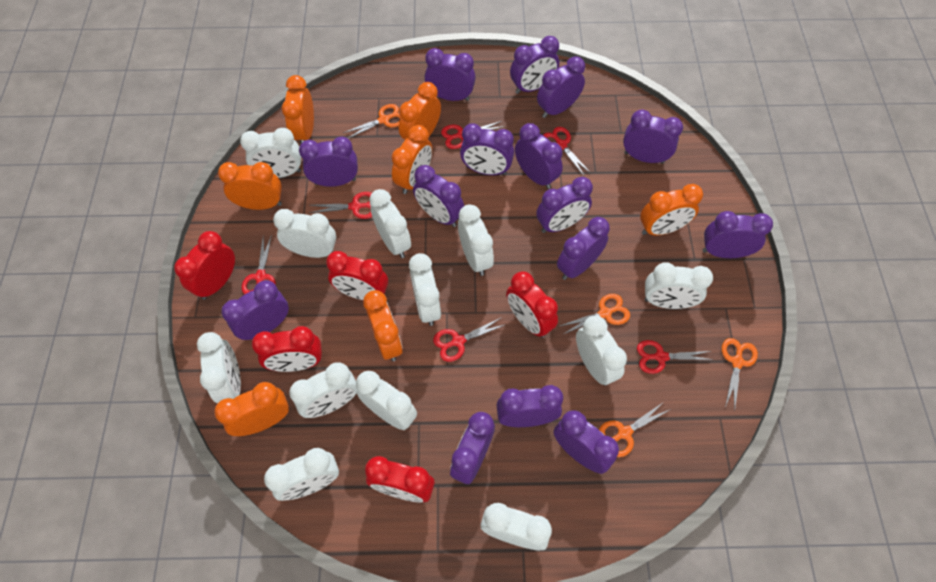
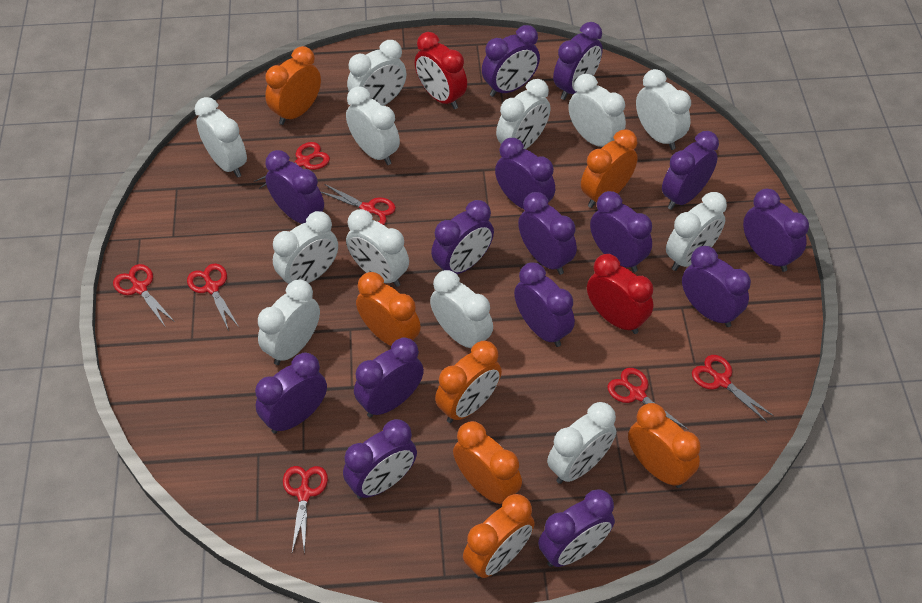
orange scissors: [343,104,401,138] [560,294,630,335] [599,401,671,457] [722,338,758,410] = 4 -> none = 0
red clock: [174,231,235,299] [252,326,322,372] [326,251,388,300] [365,456,435,503] [506,271,558,338] = 5 -> [415,32,467,109] [587,254,653,334] = 2
red scissors: [242,234,276,295] [309,192,372,219] [433,317,504,362] [441,121,505,149] [543,127,591,177] [637,340,714,374] = 6 -> [113,264,175,326] [187,263,239,331] [254,142,330,189] [283,466,328,553] [321,184,396,225] [608,368,689,430] [692,355,774,422] = 7

